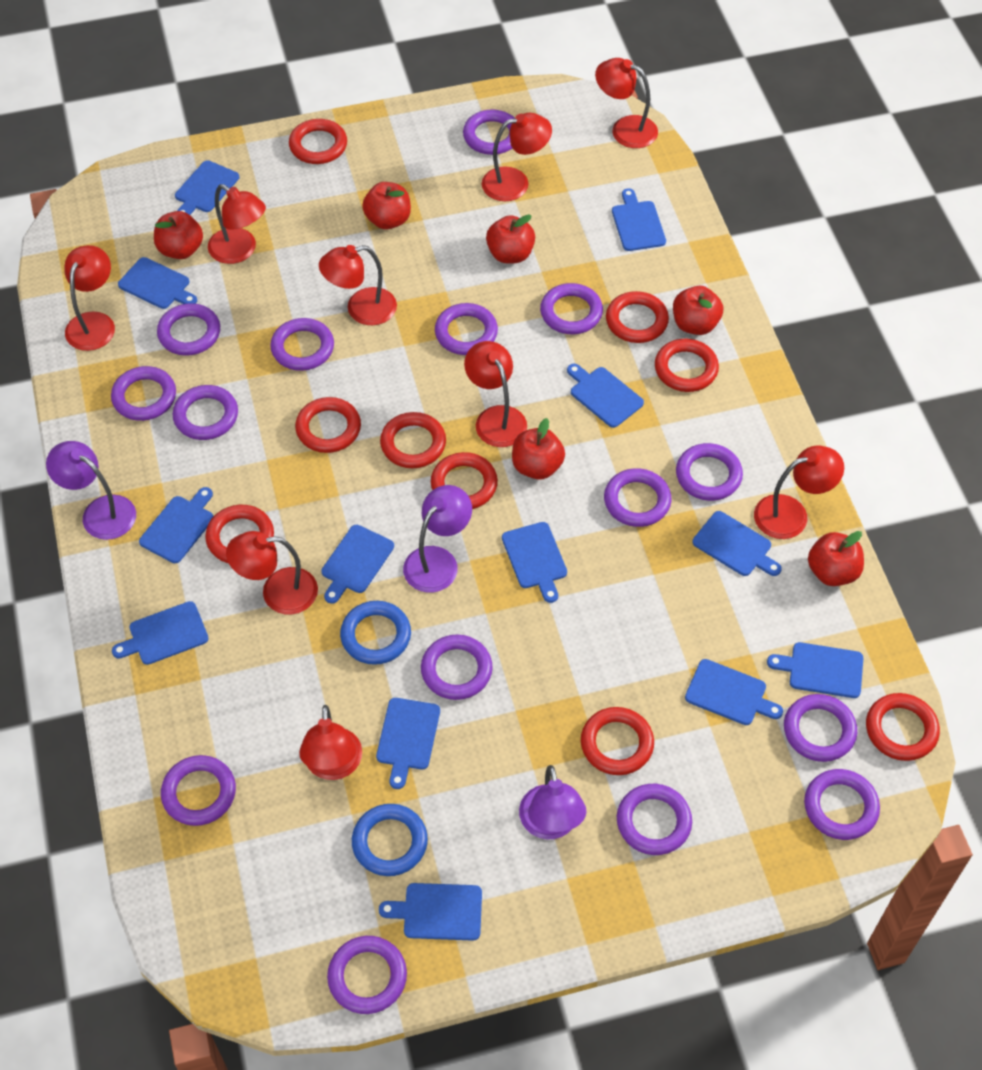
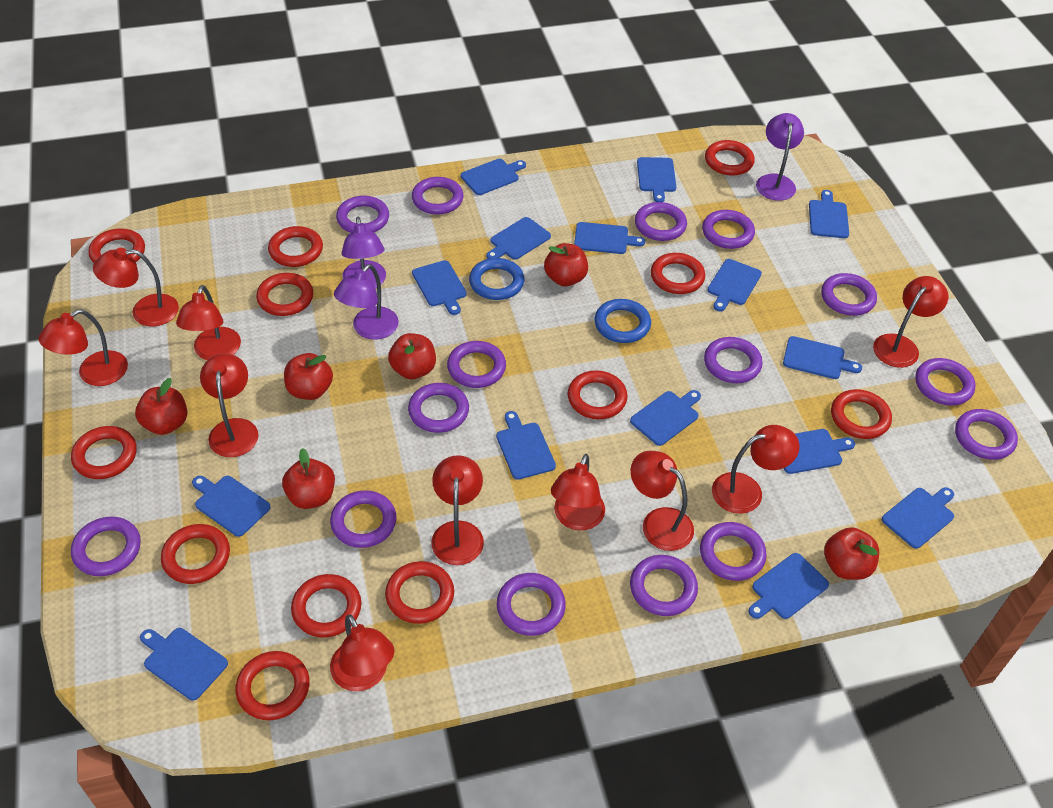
blue cutting board: [112,601,209,665] [118,257,197,309] [139,487,214,563] [175,160,239,215] [321,525,394,604] [376,698,440,789] [379,883,482,941] [502,522,567,603] [567,364,644,428] [612,188,666,251] [685,659,783,725] [693,511,782,576] [767,642,863,698] = 13 -> [140,628,228,700] [192,476,271,537] [412,260,467,315] [461,159,526,195] [486,217,551,260] [496,411,556,480] [574,222,645,254] [630,390,701,446] [637,157,676,202] [708,259,762,311] [748,553,829,619] [783,336,862,379] [784,429,855,474] [809,190,849,238] [882,487,954,549] = 15
red lamp: [64,245,115,351] [208,184,266,264] [226,531,318,614] [299,705,362,780] [319,245,397,325] [464,341,527,447] [482,113,552,201] [595,58,658,148] [754,446,844,539] = 9 -> [38,309,128,386] [93,248,179,327] [176,285,241,360] [200,353,259,457] [330,614,394,692] [431,455,484,565] [551,454,605,531] [631,451,694,551] [712,425,800,514] [873,276,948,368] = 10
red ring: [205,505,274,563] [289,119,347,164] [295,397,361,453] [380,412,446,468] [431,452,498,509] [581,707,654,775] [606,291,669,343] [655,339,719,392] [866,693,940,761] = 9 -> [71,426,137,479] [88,228,145,263] [161,524,230,584] [235,651,310,720] [256,273,313,316] [268,226,323,267] [291,574,361,638] [385,561,454,624] [568,370,628,419] [651,253,705,294] [705,140,755,176] [831,389,892,439] = 12

